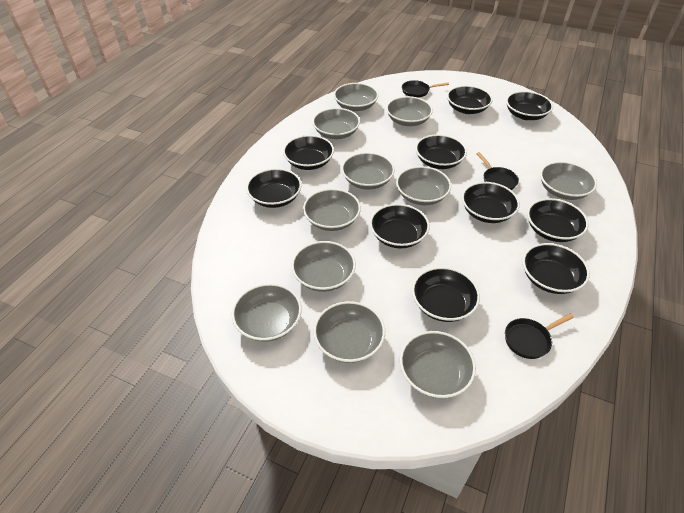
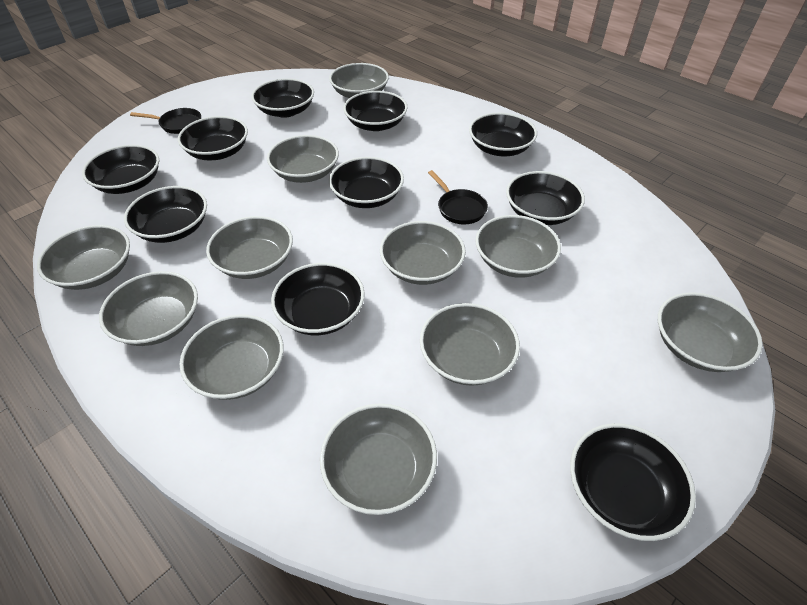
black pan: [402,80,449,97] [477,152,519,190] [505,314,574,359] = 3 -> [130,108,201,134] [428,170,488,225] = 2

